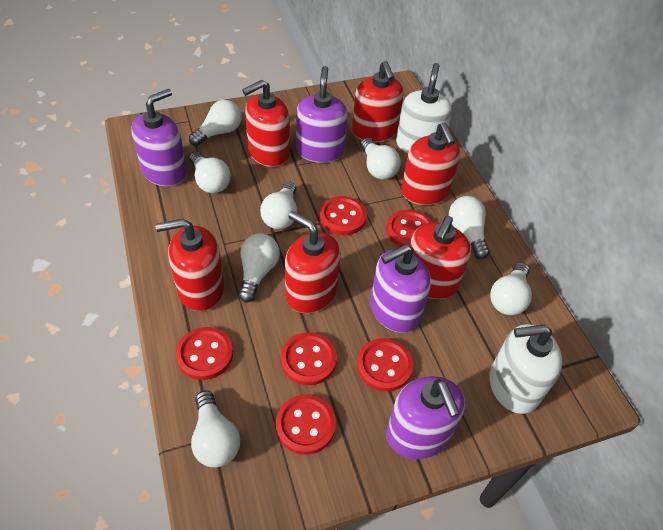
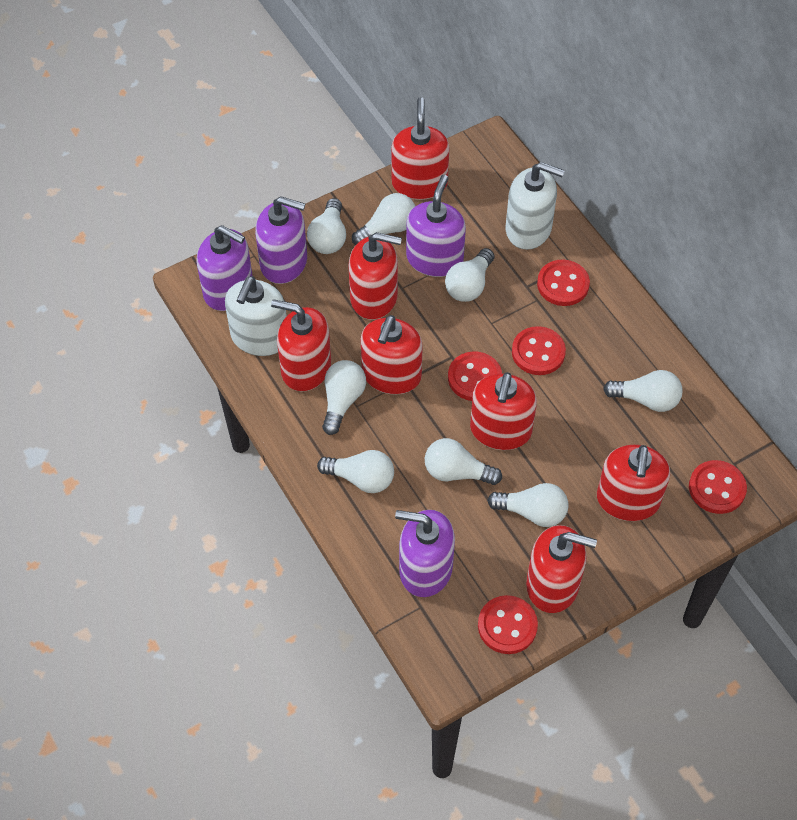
red button: [176,327,233,380] [276,395,336,455] [281,332,337,385] [320,196,367,235] [357,338,413,392] [386,210,433,247] = 6 -> [448,352,502,401] [478,595,538,654] [512,326,566,375] [537,260,590,306] [689,460,747,514] = 5
red soap dispenser: [155,219,224,311] [242,80,290,167] [285,211,341,313] [352,61,404,142] [401,123,460,205] [410,216,471,299] = 6 -> [271,299,331,392] [348,232,402,320] [360,315,423,394] [391,97,449,200] [470,372,537,450] [526,525,597,613] [597,445,670,521] = 7

